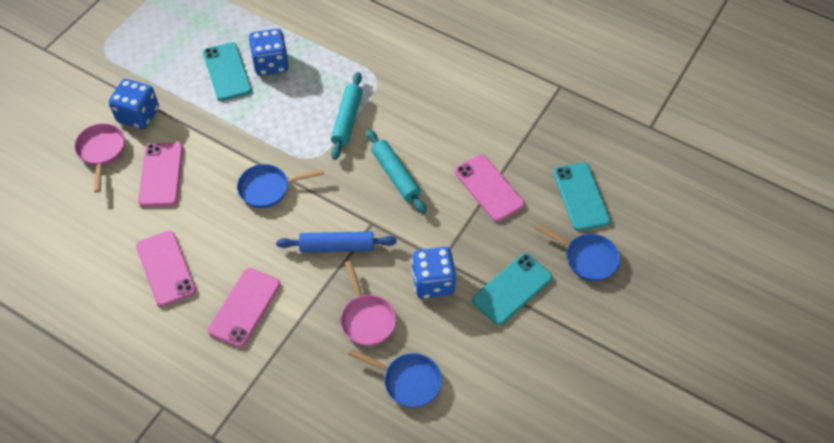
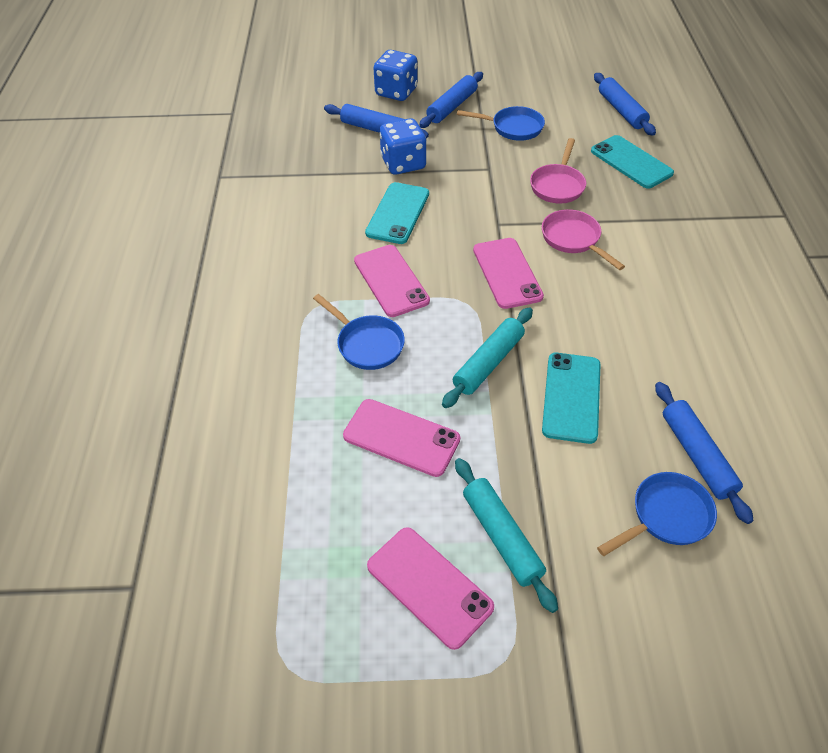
blue dice: [109,79,159,129] [249,29,289,76] [411,247,457,299] = 3 -> [374,50,418,101] [379,118,427,175] = 2
blue rolling pin: [276,232,397,252] = 1 -> [324,104,429,138] [419,72,483,128] [594,73,656,136] [655,382,753,524] = 4

